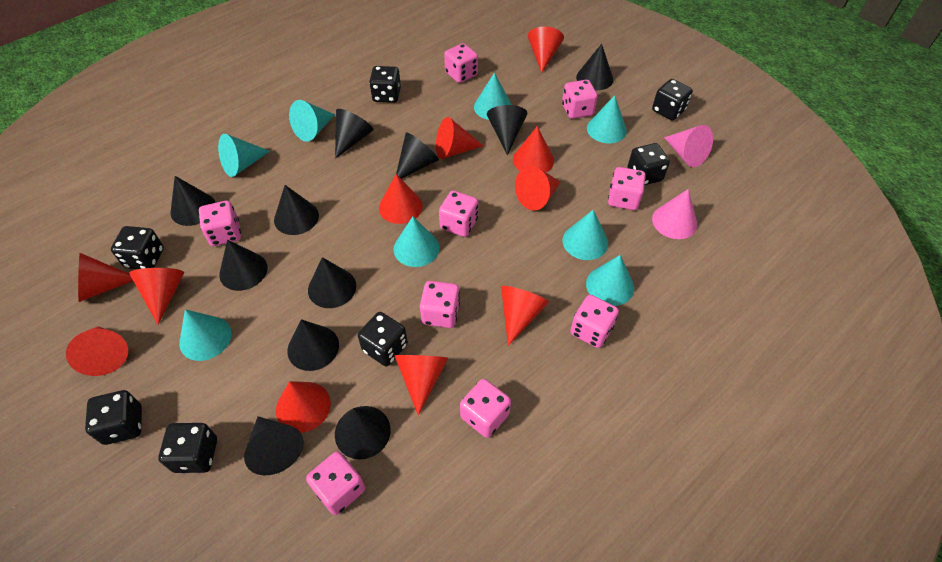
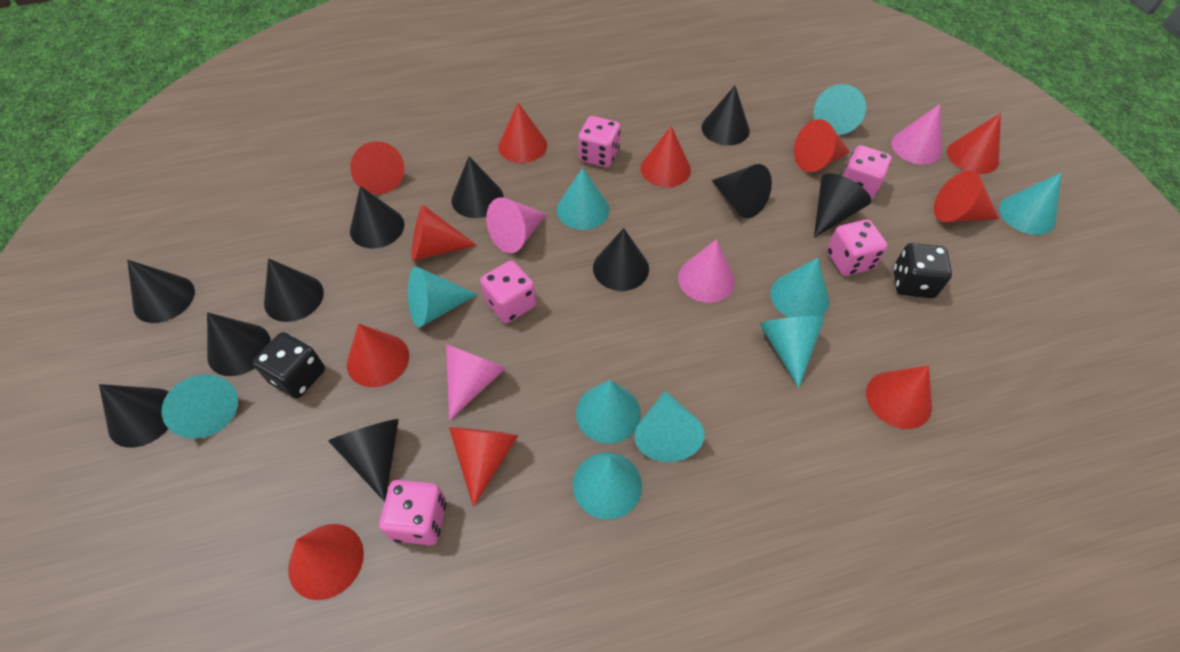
black dice: [85,390,142,445] [111,226,164,269] [158,423,217,473] [358,312,408,366] [369,66,401,103] [627,143,670,185] [652,79,693,121] = 7 -> [252,332,325,399] [893,243,952,298] = 2
pink cone: [652,189,697,239] [664,125,713,167] = 2 -> [446,344,506,421] [486,197,547,253] [678,239,735,303] [891,104,942,165] = 4
pink dice: [199,201,241,246] [306,452,365,515] [420,281,460,328] [439,191,478,237] [444,43,478,83] [460,379,511,438] [562,80,597,119] [570,295,619,348] [608,167,646,210] = 9 -> [379,480,446,545] [480,261,536,323] [578,116,621,167] [827,219,888,276] [843,145,892,200] = 5
turquoise cone: [179,309,232,361] [218,134,270,177] [289,100,335,142] [394,217,440,267] [474,73,512,120] [563,210,608,260] [586,255,634,306] [587,95,627,143] = 8 -> [162,374,238,438] [408,266,478,327] [557,168,610,230] [573,452,642,520] [576,380,641,444] [634,391,705,462] [760,316,825,388] [771,258,829,318] [814,84,866,135] [999,173,1062,235] = 10

